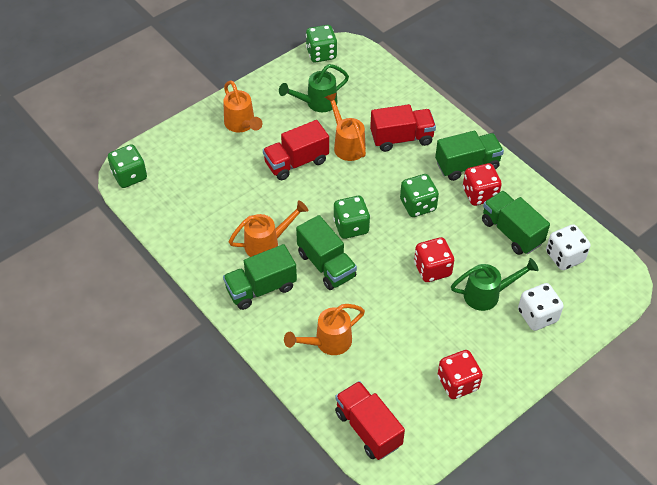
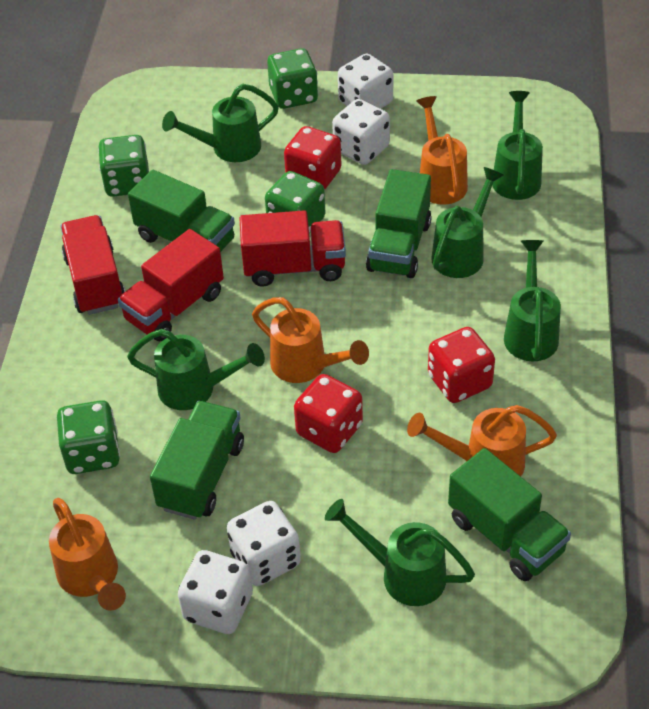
green watering can: [279,64,349,112] [451,258,539,311] = 2 -> [127,329,265,410] [162,84,279,162] [325,499,475,606] [431,167,504,278] [492,91,543,200] [504,240,561,361] = 6
white dice: [518,283,563,331] [546,224,591,270] = 2 -> [178,550,253,634] [227,501,301,586] [332,99,390,165] [338,53,393,109] = 4

